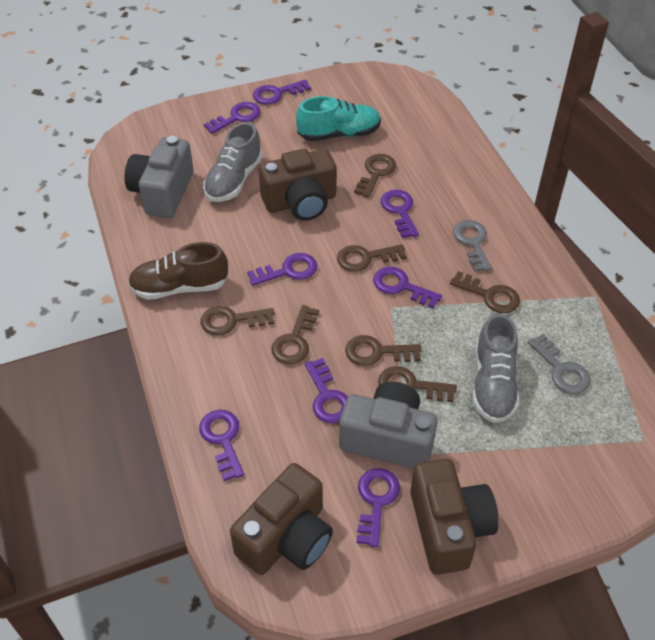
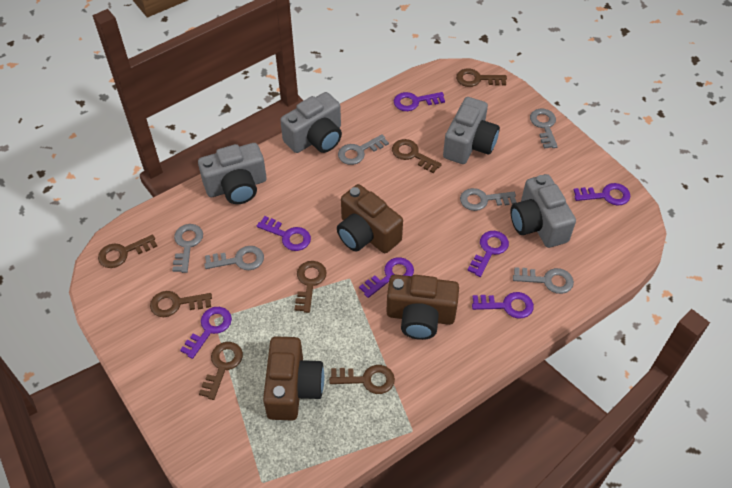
brown shoe: [128,242,228,300] = 1 -> none = 0
grey camera: [125,136,194,218] [339,382,438,469] = 2 -> [198,143,266,204] [280,92,342,153] [443,97,500,164] [510,174,576,248] = 4
grey key: [453,220,492,272] [528,334,591,394] = 2 -> [172,224,203,273] [204,246,264,270] [338,134,389,165] [460,188,517,211] [513,267,574,294] [530,109,558,149] = 6
grey shoe: [203,122,263,202] [473,313,519,423] = 2 -> none = 0
purple key: [199,410,244,481] [204,102,261,134] [247,253,317,286] [253,79,311,105] [305,358,348,424] [357,468,400,547] [373,267,442,308] [381,190,419,238] = 8 -> [180,307,232,359] [257,216,311,251] [359,257,414,298] [394,92,445,111] [467,231,509,277] [472,292,534,318] [574,183,630,206] = 7
turquoise shoe: [296,96,381,141] = 1 -> none = 0

